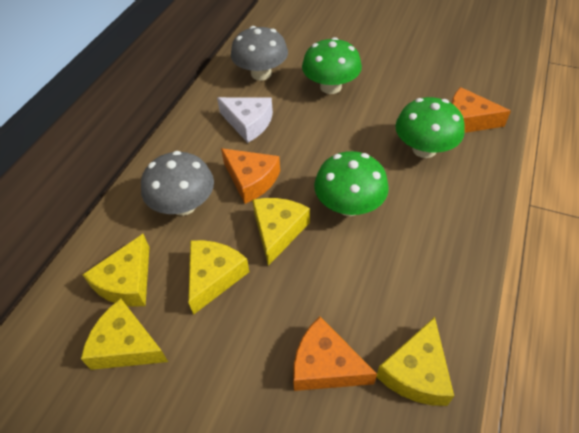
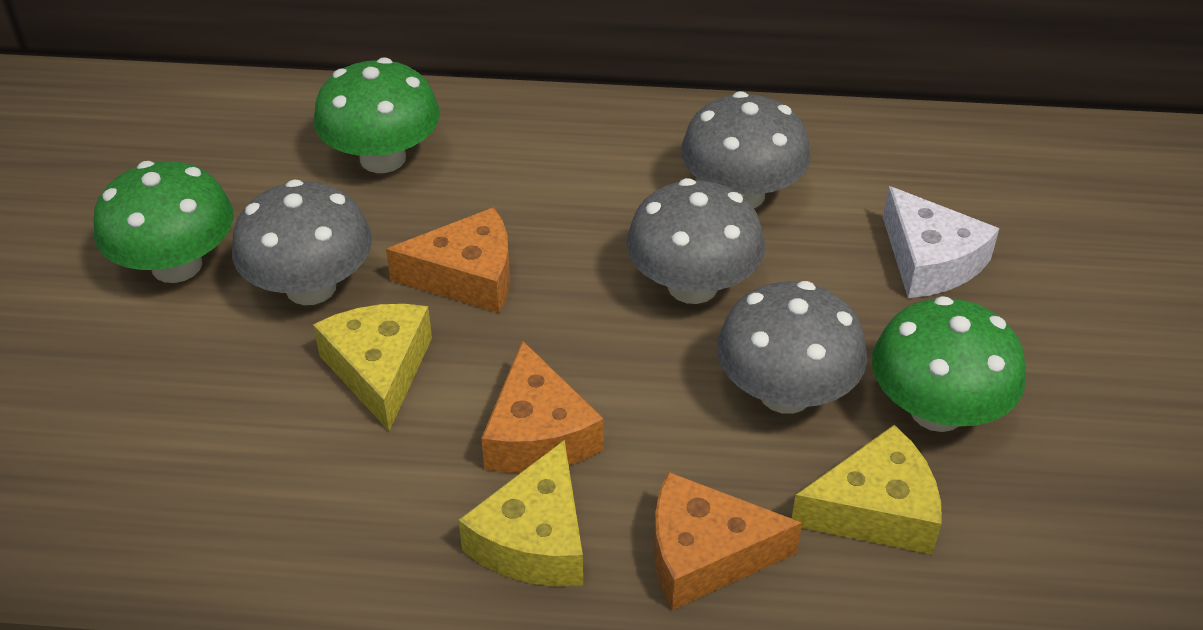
grey mushroom: [141,151,214,216] [231,26,288,80] = 2 -> [232,180,372,305] [626,178,765,304] [681,91,811,208] [717,281,867,414] = 4
yellow cheese: [81,298,168,370] [82,234,150,307] [188,240,249,315] [252,198,310,266] [376,317,454,406] = 5 -> [313,304,432,431] [458,440,583,587] [792,425,942,555] = 3

